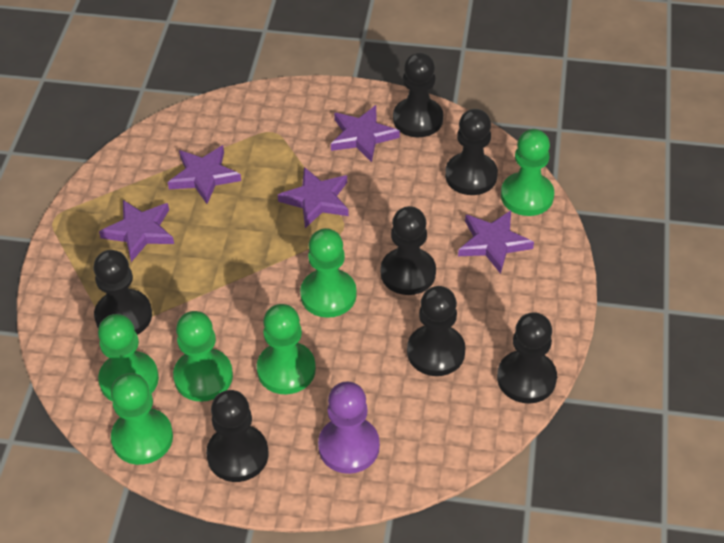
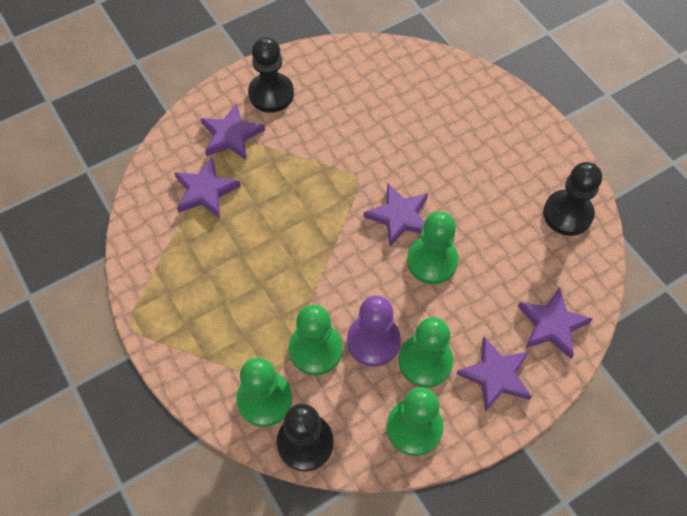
black pawn: [94,250,152,335] [206,390,269,482] [381,206,436,295] [393,52,443,137] [407,286,466,376] [445,109,498,195] [497,312,557,403] = 7 -> [248,37,294,113] [277,404,334,472] [543,162,602,236] = 3
green pawn: [98,314,159,402] [111,373,173,465] [173,311,233,402] [257,304,316,394] [300,228,357,318] [501,129,554,216] = 6 -> [236,357,292,427] [289,305,343,375] [387,388,444,456] [399,317,453,388] [407,211,458,284] = 5

